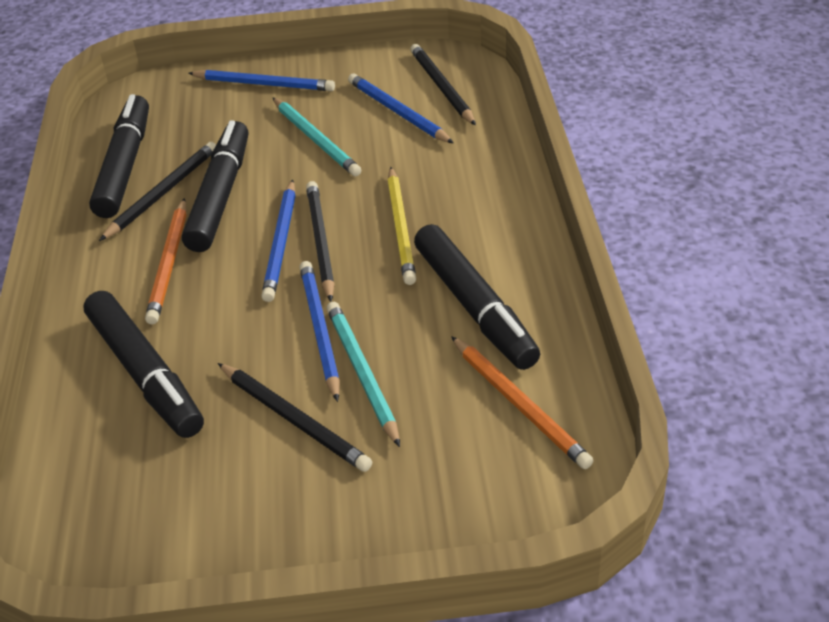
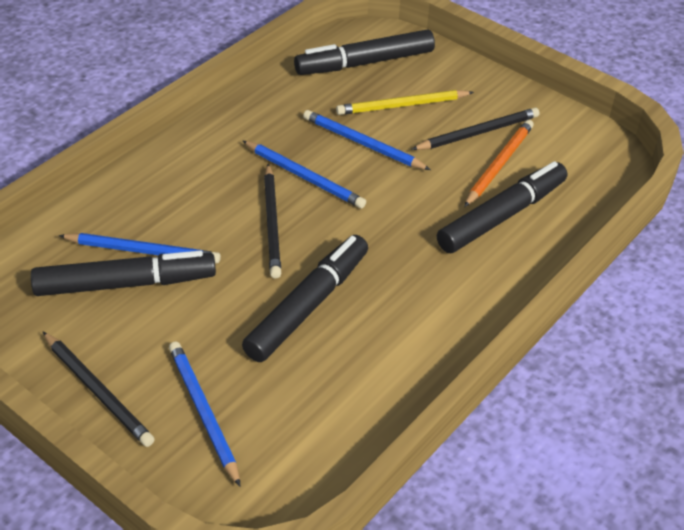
black pencil: [99,142,216,241] [218,363,372,472] [306,181,335,302] [410,44,476,126] = 4 -> [43,332,155,447] [264,164,281,278] [411,107,540,150] = 3
orange pencil: [145,198,187,325] [451,336,594,469] = 2 -> [464,120,534,207] = 1
turquoise pencil: [273,98,361,176] [327,302,400,447] = 2 -> none = 0

